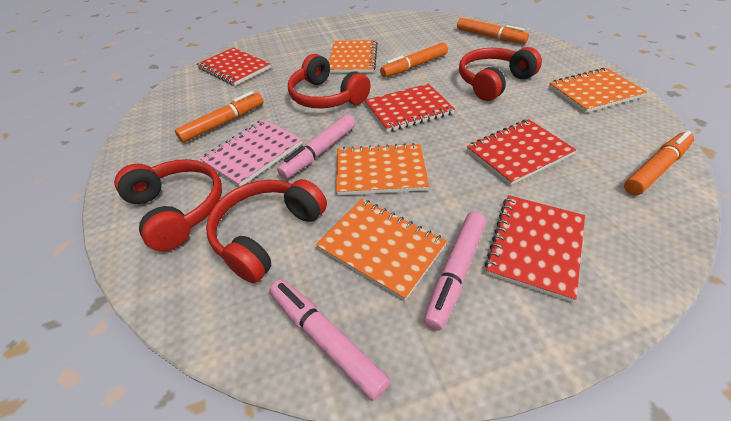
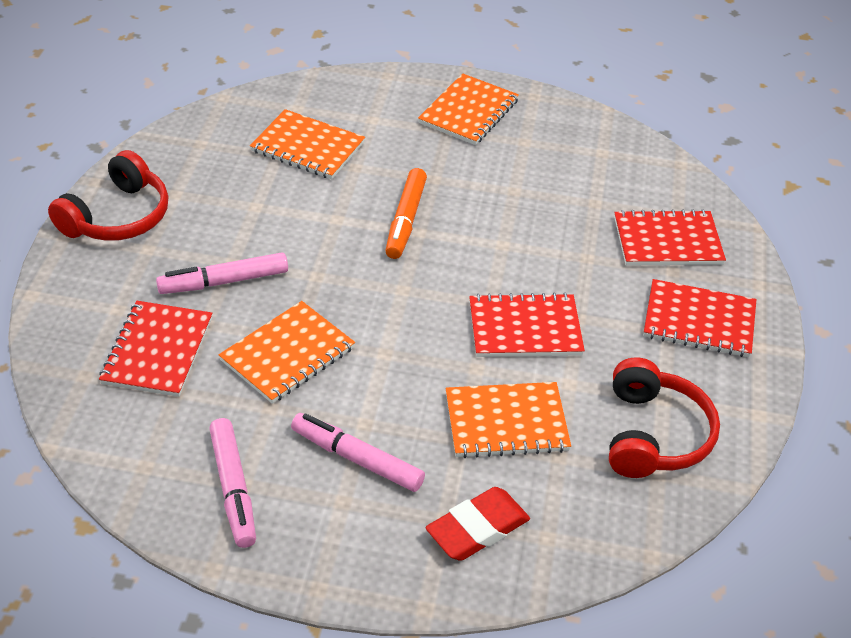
orange marker: [175,91,264,143] [380,43,448,77] [457,18,529,44] [624,131,694,195] = 4 -> [385,168,427,259] = 1
pink notebook: [200,120,302,187] = 1 -> none = 0
red eraser: none = 0 -> [426,487,530,561] = 1
red headphones: [114,159,222,251] [206,179,327,283] [288,54,370,108] [459,47,542,101] = 4 -> [48,150,168,241] [609,357,720,478] = 2

